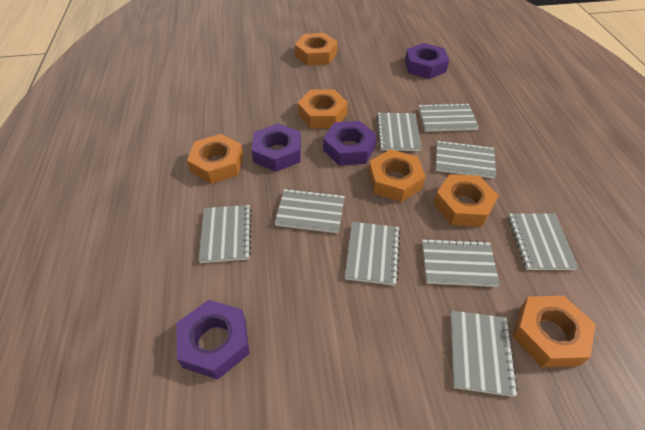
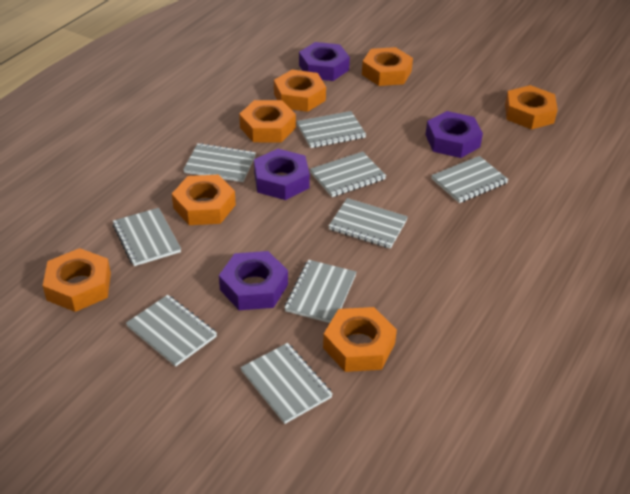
orange nut: [187,134,243,184] [295,33,337,66] [298,89,348,128] [368,149,425,202] [434,174,499,227] [512,296,596,367] = 6 -> [43,248,111,312] [172,175,236,225] [239,100,296,143] [274,70,326,112] [323,307,397,372] [362,47,413,86] [505,85,558,130] = 7

